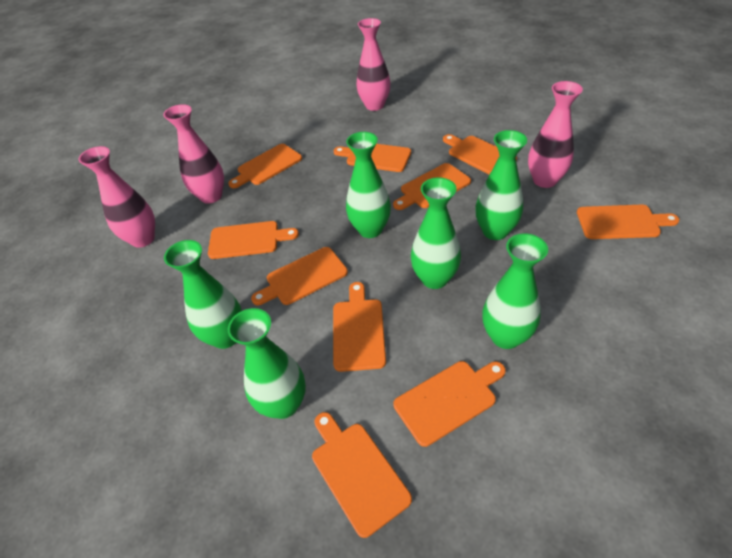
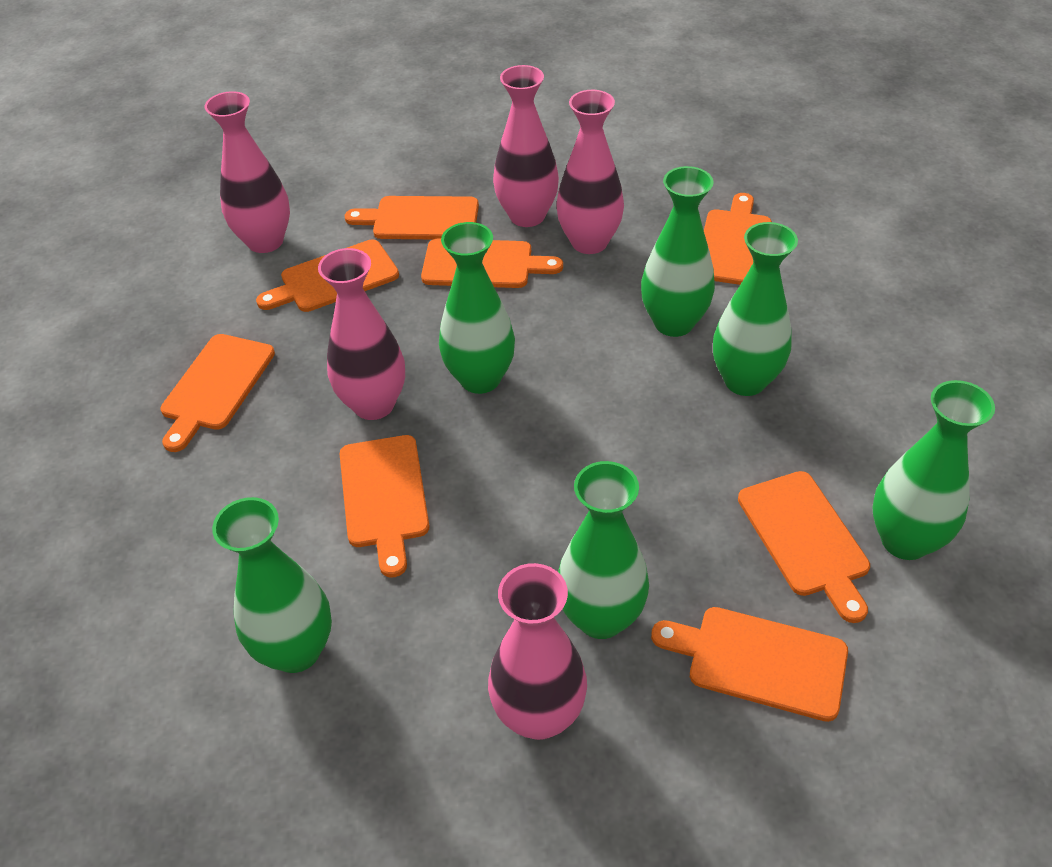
orange cutting board: [208,221,299,259] [228,144,302,188] [251,247,348,305] [312,412,412,538] [333,282,386,372] [334,144,411,172] [393,163,471,210] [394,361,506,447] [443,134,517,175] [577,205,679,239] = 10 -> [160,334,275,452] [256,240,399,312] [340,435,429,577] [345,196,479,239] [421,238,563,288] [651,607,848,722] [704,193,772,285] [738,471,870,623] = 8
pink vase: [79,146,155,248] [163,104,224,204] [356,18,390,111] [528,81,583,188] = 4 -> [205,91,290,253] [318,248,405,420] [488,563,587,740] [493,65,559,227] [556,90,624,254] = 5

